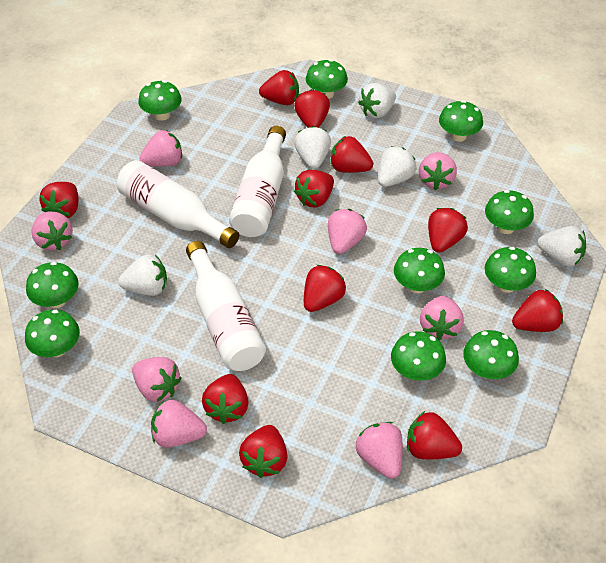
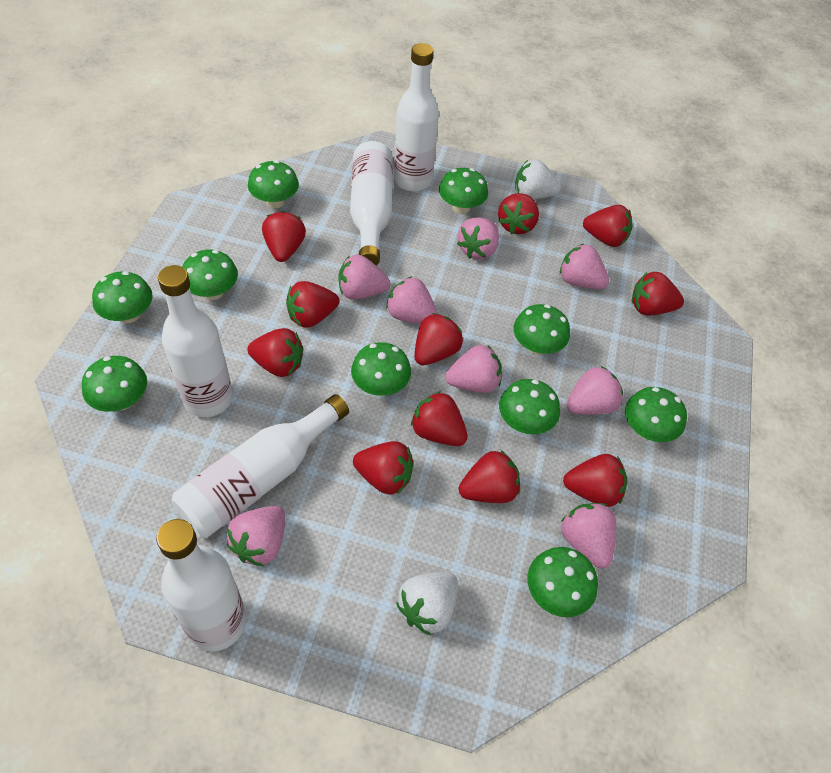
white bottle: [117,160,239,248] [186,241,266,371] [229,126,286,237] = 3 -> [156,519,246,651] [158,265,233,417] [172,394,349,538] [350,141,393,266] [394,43,439,192] = 5
white strawberry: [118,254,167,296] [294,126,331,169] [358,83,396,119] [378,146,416,187] [538,226,586,267] = 5 -> [396,572,458,635] [515,159,561,199] = 2

